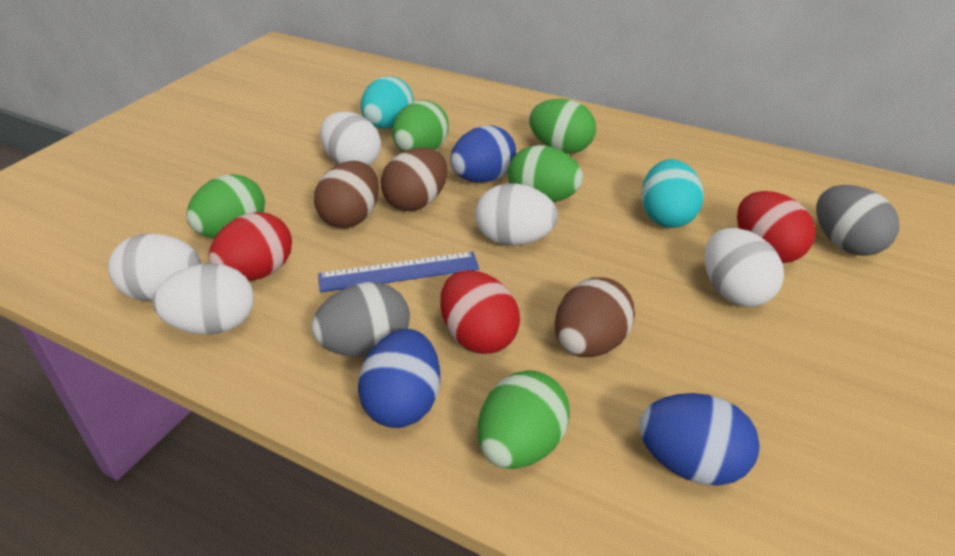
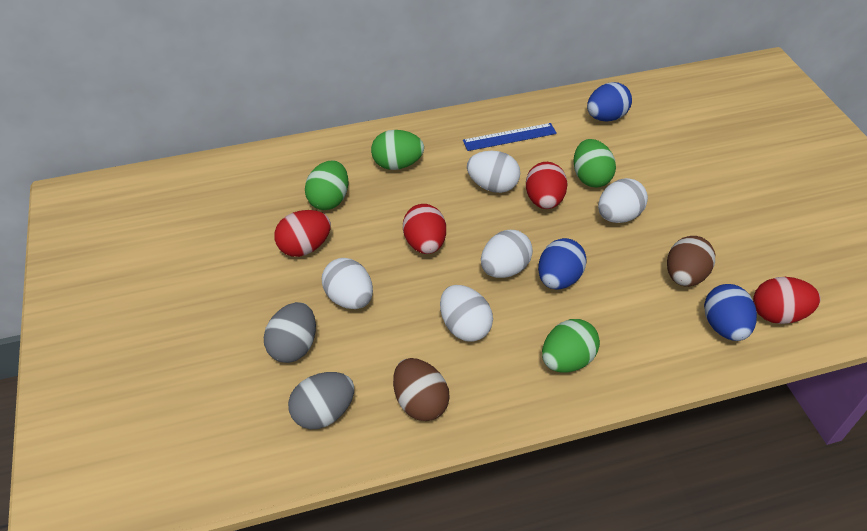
brown egg: [314,161,379,228] [381,148,447,211] [555,277,635,357] = 3 -> [393,358,450,421] [667,236,715,287] = 2
green egg: [186,174,265,238] [392,100,449,152] [478,370,570,469] [508,145,583,202] [529,99,596,154] = 5 -> [305,160,348,210] [371,130,424,170] [542,319,600,373] [573,139,616,187] = 4
red egg: [209,212,292,281] [440,270,520,354] [737,191,816,263] = 3 -> [274,210,331,257] [403,204,446,254] [526,162,568,209] [753,277,821,324] = 4
turquoise egg: [361,76,414,128] [641,159,704,228] = 2 -> none = 0

